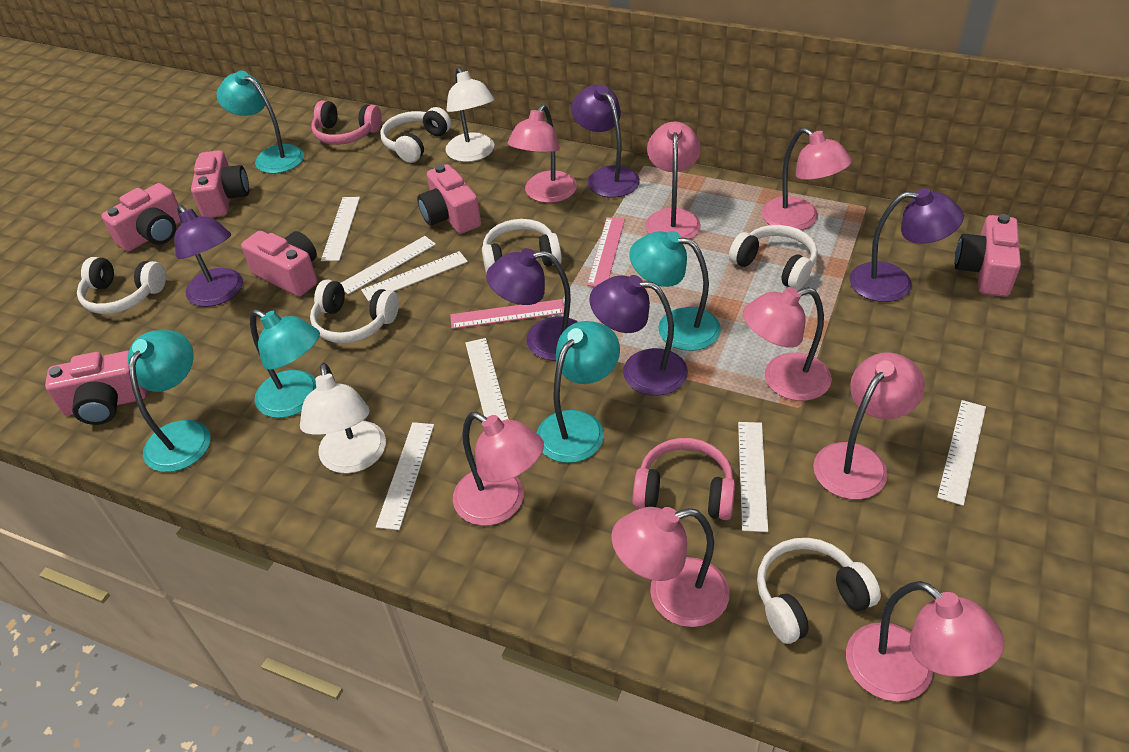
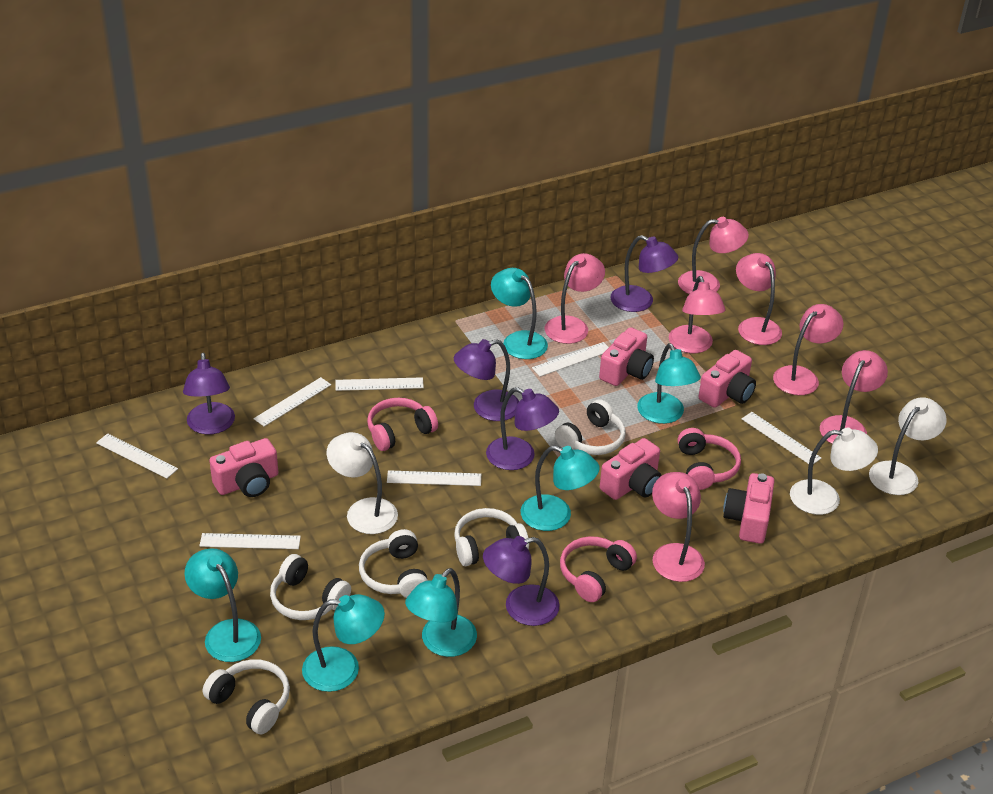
pink camera: [45,351,147,425] [101,183,181,252] [191,150,249,218] [241,231,317,297] [417,164,481,234] [955,214,1021,297] = 6 -> [209,438,278,497] [599,327,654,386] [600,438,662,500] [699,350,756,408] [723,473,775,544] = 5
pink headphones: [311,100,382,145] [633,438,735,520] = 2 -> [367,398,438,451] [560,537,637,602] [678,428,741,490] = 3
pink lamp: [453,412,544,526] [507,104,577,203] [611,507,730,627] [645,121,701,239] [743,287,832,401] [762,128,852,230] [813,352,925,500] [846,581,1004,701] = 8 -> [545,253,605,344] [652,472,705,582] [669,276,726,353] [678,217,749,294] [736,253,782,345] [773,304,843,395] [820,350,888,444] = 7
pink ruler: [450,299,564,329] [587,217,625,287] = 2 -> none = 0
turquoise lamp: [128,330,210,472] [217,71,304,174] [250,309,320,418] [537,321,620,463] [629,231,721,351] = 5 -> [184,548,261,662] [302,594,385,692] [405,568,477,657] [491,268,548,359] [521,446,600,531] [637,343,701,424] = 6
white headphones: [77,257,166,314] [310,279,399,343] [380,107,451,163] [482,219,562,274] [729,225,818,290] [757,538,881,644] = 6 -> [203,659,290,734] [270,554,351,620] [359,529,428,598] [454,508,529,566] [555,399,626,455] = 5
white lamp: [300,363,386,474] [446,67,495,162] = 2 -> [327,432,398,534] [790,428,878,515] [869,397,947,495] = 3

